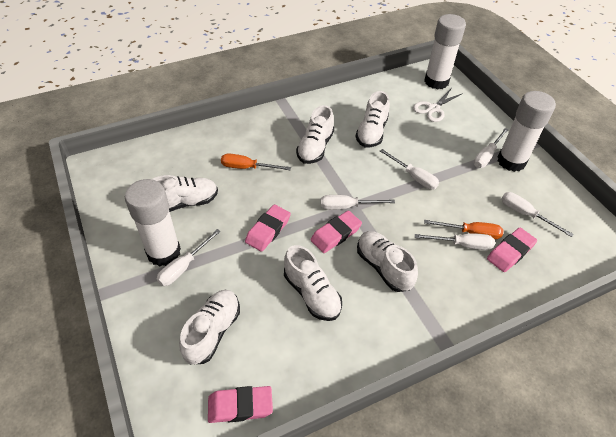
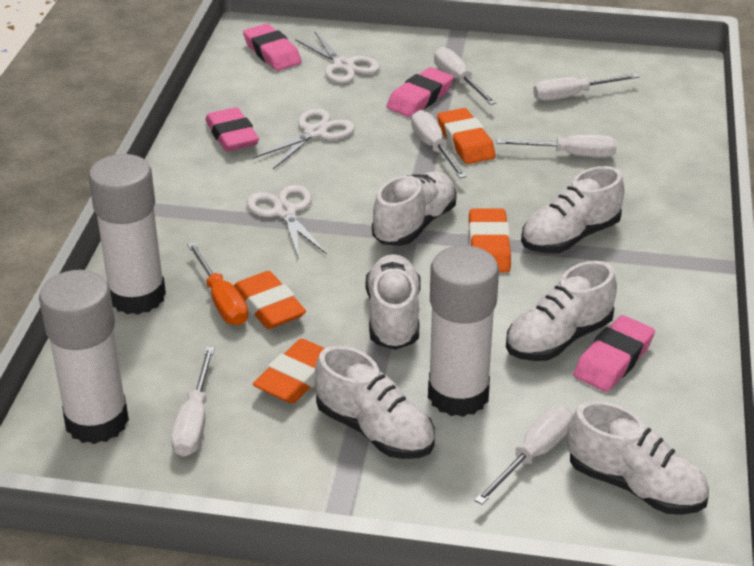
orange eraser: none = 0 -> [234,271,306,329] [253,339,325,404] [437,108,496,164] [469,209,511,273] = 4
orange screwdriver: [221,153,291,170] [424,220,503,239] = 2 -> [187,242,248,325] = 1
white scissors: [413,89,463,122] = 1 -> [247,185,327,259] [253,109,355,169] [295,32,380,83] = 3

